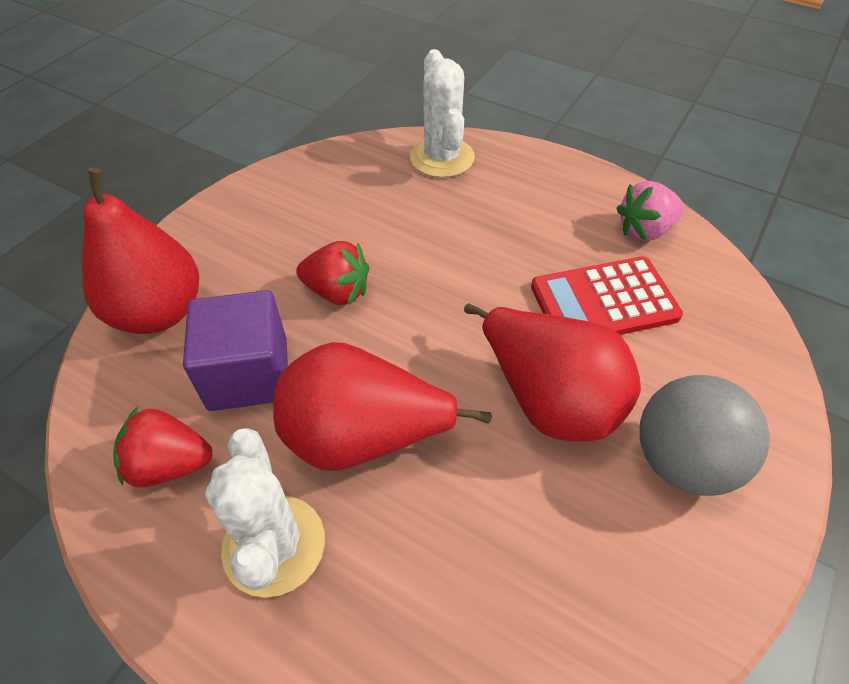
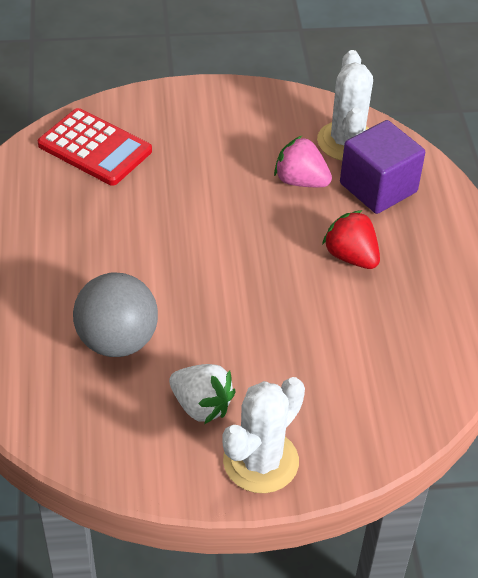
red pear: [82,167,199,334] [273,342,492,471] [464,303,641,442] = 3 -> none = 0
red strawberry: [113,407,212,488] [296,241,369,305] = 2 -> [322,210,380,269] = 1
white strawberry: none = 0 -> [169,364,236,424] = 1

